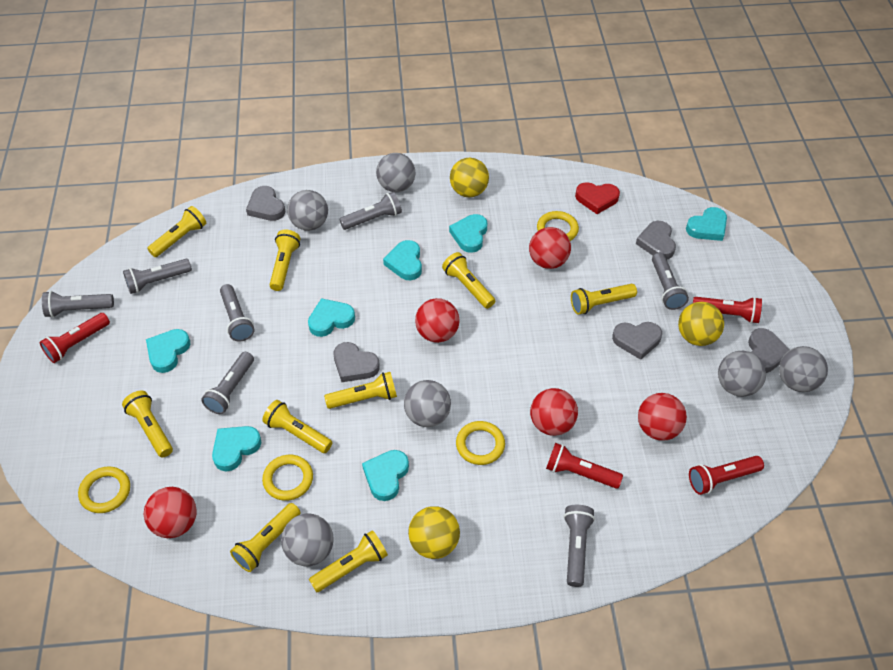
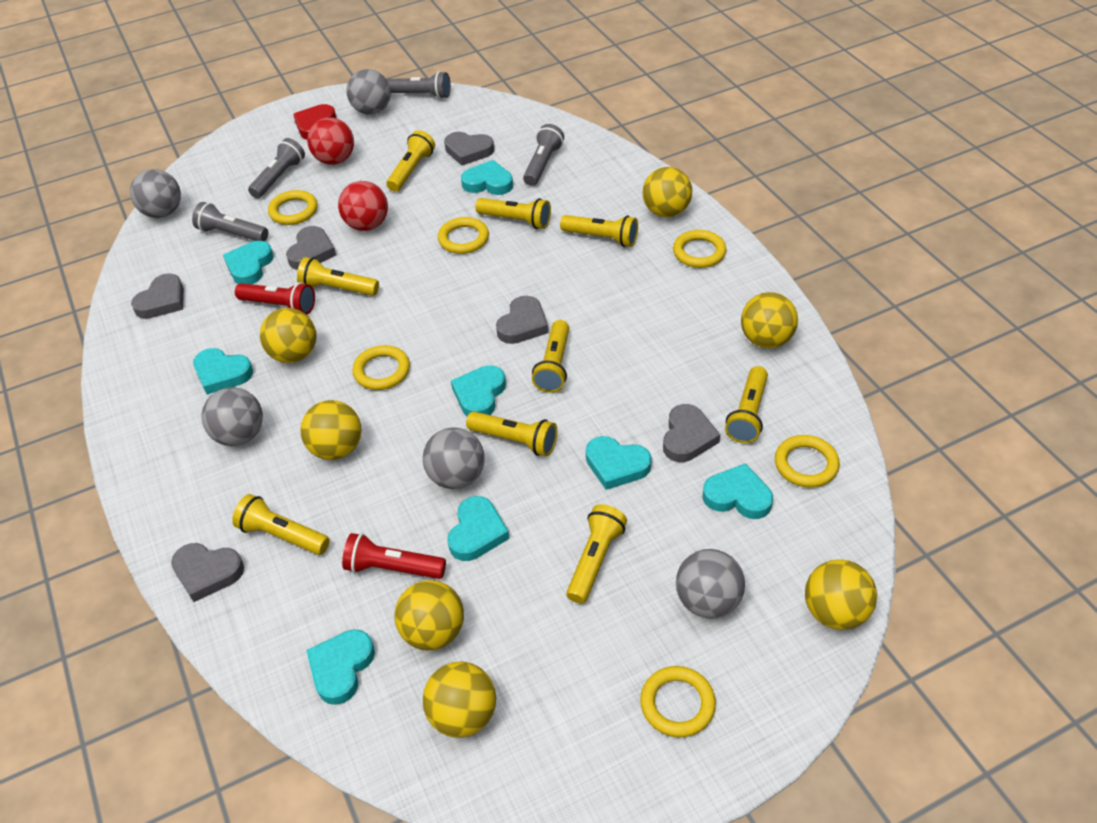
grey ball: [281,514,334,566] [287,190,328,231] [376,153,415,192] [404,380,451,427] [718,351,766,397] [779,346,828,392] = 6 -> [130,169,181,218] [202,387,263,446] [346,69,391,115] [423,427,485,489] [676,549,745,618] = 5
grey flashlight: [42,291,114,317] [123,259,192,294] [201,352,254,414] [220,284,255,342] [339,192,402,230] [564,505,595,587] [652,253,689,310] = 7 -> [192,202,268,241] [248,138,305,198] [387,71,451,99] [523,124,564,186] = 4
grey heart: [246,186,285,221] [334,342,380,382] [612,322,662,360] [636,221,676,259] [748,328,790,373] = 5 -> [131,273,184,319] [171,543,244,602] [286,226,336,270] [444,132,494,166] [496,296,548,344] [663,404,720,462] = 6
red ball: [144,487,197,538] [415,298,459,343] [529,227,571,269] [530,388,578,436] [638,393,687,441] = 5 -> [307,117,354,165] [338,181,388,231] = 2
red flashlight: [40,313,110,363] [546,443,623,489] [689,456,764,495] [693,297,762,323] = 4 -> [235,282,315,314] [342,533,446,579] = 2
turquoise heart: [146,329,190,373] [212,426,261,471] [308,298,355,337] [362,450,409,501] [383,240,422,280] [449,214,487,253] [686,207,727,241] = 7 -> [193,348,253,394] [223,241,274,284] [306,629,375,705] [447,496,510,561] [451,365,506,417] [461,160,513,195] [586,436,652,490] [703,463,773,519] = 8
yellow ball: [408,506,460,559] [450,158,489,197] [678,302,724,346] = 3 -> [260,308,317,363] [300,400,362,460] [395,580,464,651] [423,662,496,738] [643,167,692,217] [741,292,798,348] [805,559,877,630] = 7
yellow ring: [78,466,130,513] [262,455,313,501] [456,421,505,465] [537,211,579,241] = 4 -> [268,190,318,225] [352,345,410,390] [438,217,489,254] [640,666,716,737] [673,230,726,268] [775,435,840,488] = 6

